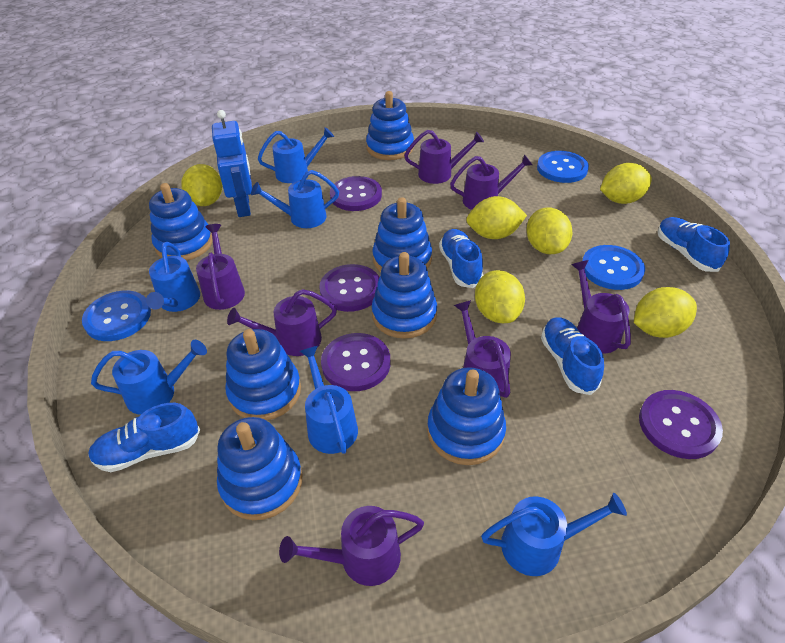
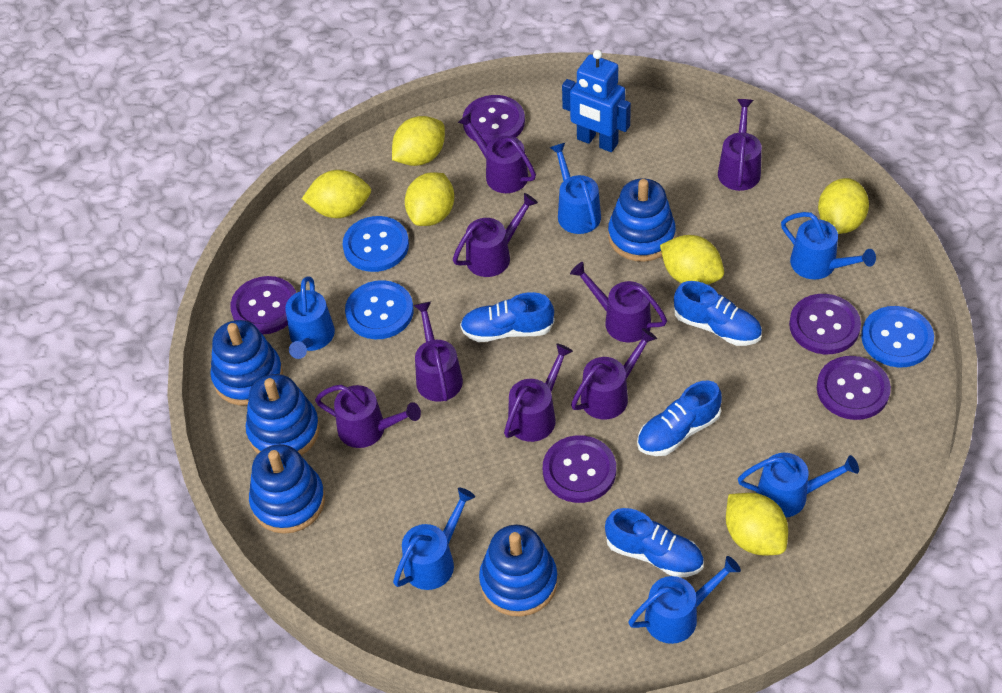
blue stacking toy: [149,183,213,261] [217,417,302,520] [225,329,301,421] [366,91,414,160] [372,197,432,272] [372,252,437,339] [427,367,506,465] = 7 -> [210,320,283,405] [246,374,320,455] [249,444,325,534] [479,525,558,616] [608,179,676,262] = 5
purple button: [319,264,379,312] [321,333,390,391] [330,176,382,211] [639,390,723,459] = 4 -> [230,276,296,335] [463,95,525,145] [543,435,616,503] [789,294,861,354] [817,356,891,420] = 5
purple watering can: [196,224,245,310] [227,289,337,356] [279,506,424,586] [404,130,484,184] [450,154,532,210] [454,300,511,398] [571,260,631,354] = 7 -> [315,385,421,448] [414,302,463,402] [453,193,538,277] [457,113,536,193] [504,343,573,442] [570,262,667,342] [571,328,657,419] [718,99,762,191] = 8

